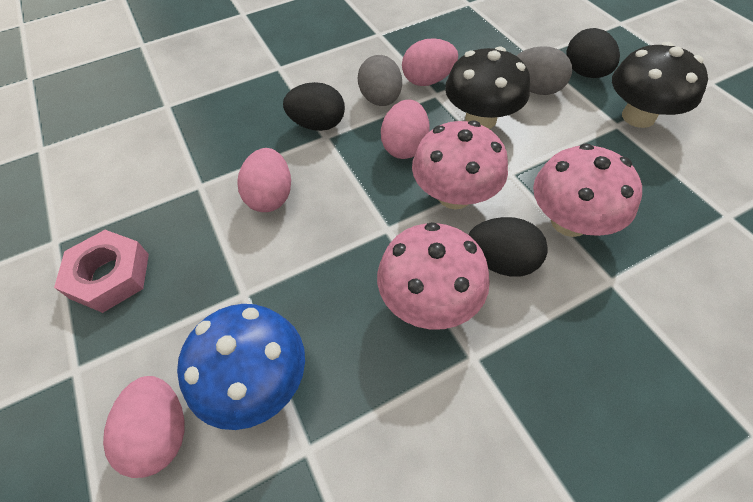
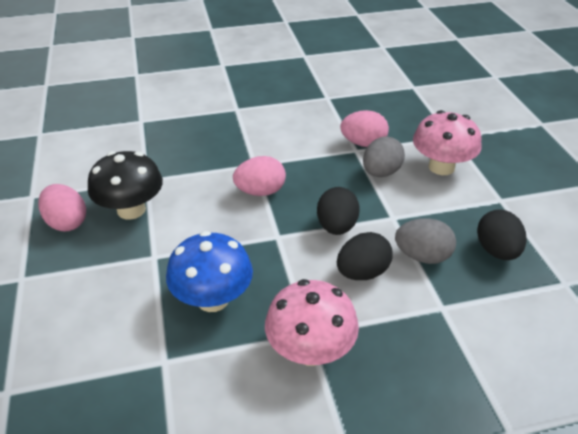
black mushroom: [445,46,530,129] [612,42,708,128] = 2 -> [88,151,163,220] = 1
pink egg: [103,376,184,478] [237,148,291,212] [381,100,430,159] [402,38,458,86] = 4 -> [38,184,86,232] [233,156,286,196] [340,110,389,147] = 3
pink mushroom: [377,222,490,330] [412,121,508,209] [533,143,642,237] = 3 -> [265,279,359,366] [413,110,482,175] = 2
pink nut: [54,230,149,313] = 1 -> none = 0

